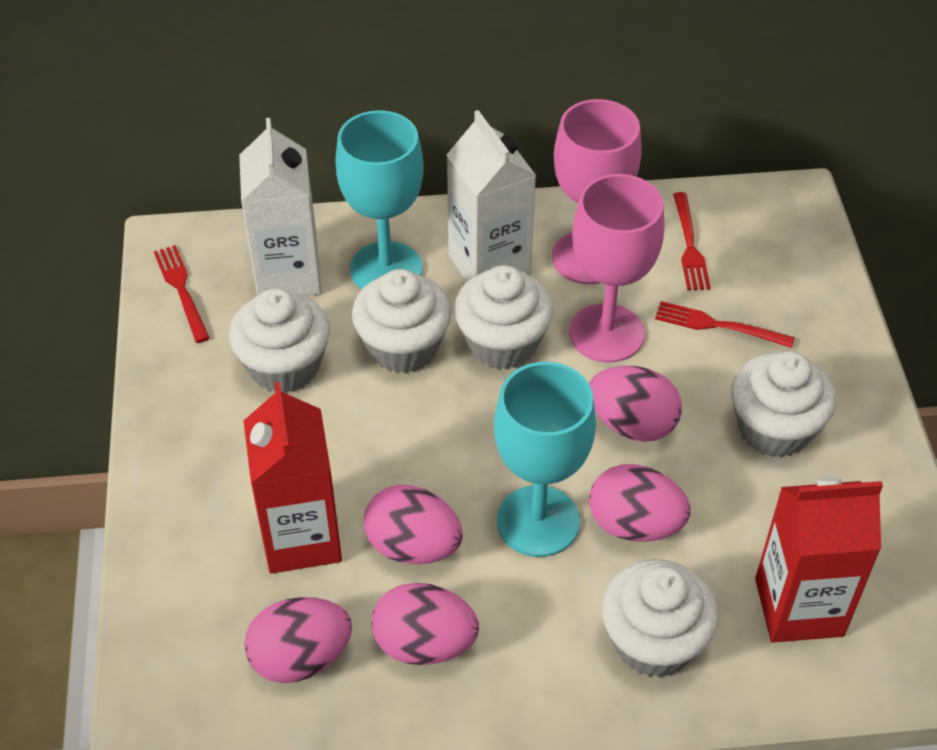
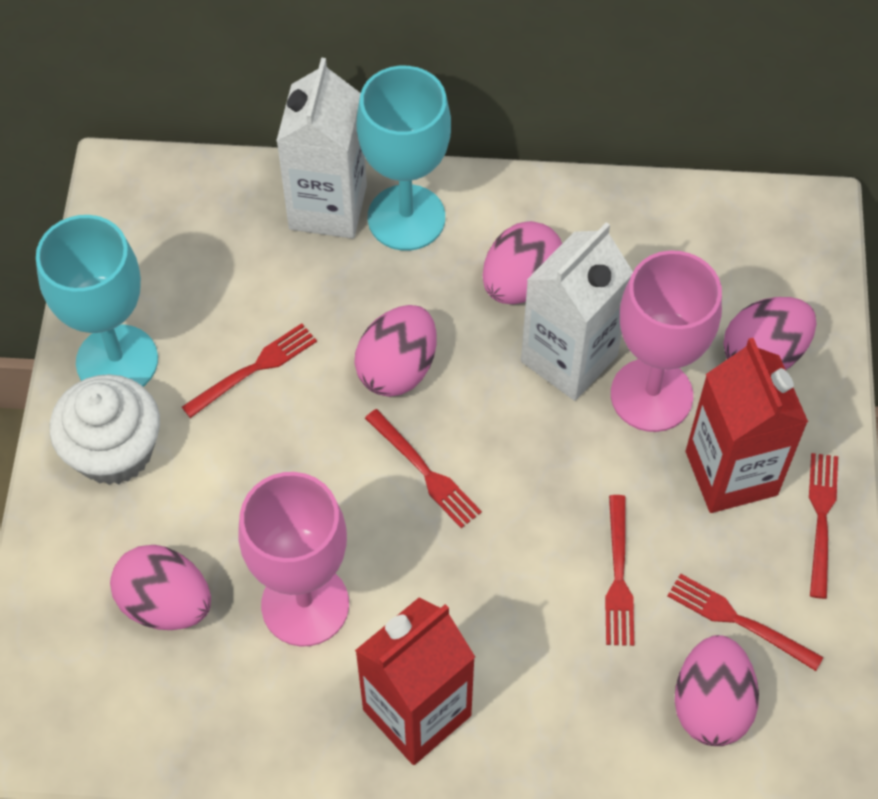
red fork: [154,245,210,343] [655,301,795,348] [673,192,711,290] = 3 -> [182,323,317,418] [365,409,482,528] [605,495,634,646] [668,573,823,671] [809,453,838,599] = 5
white cupcake: [229,288,330,393] [352,269,451,373] [454,265,553,369] [602,559,718,678] [731,351,836,458] = 5 -> [49,374,160,485] = 1

